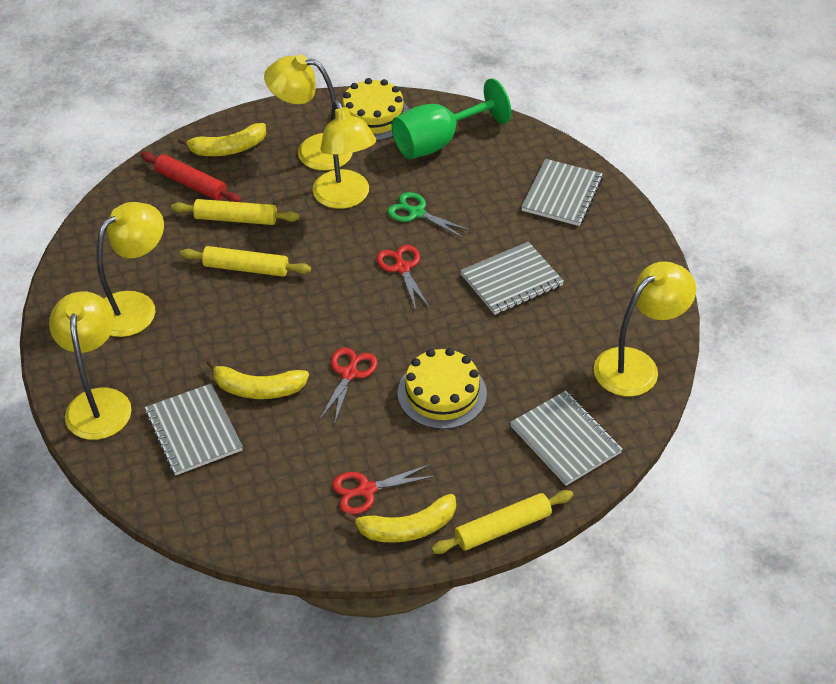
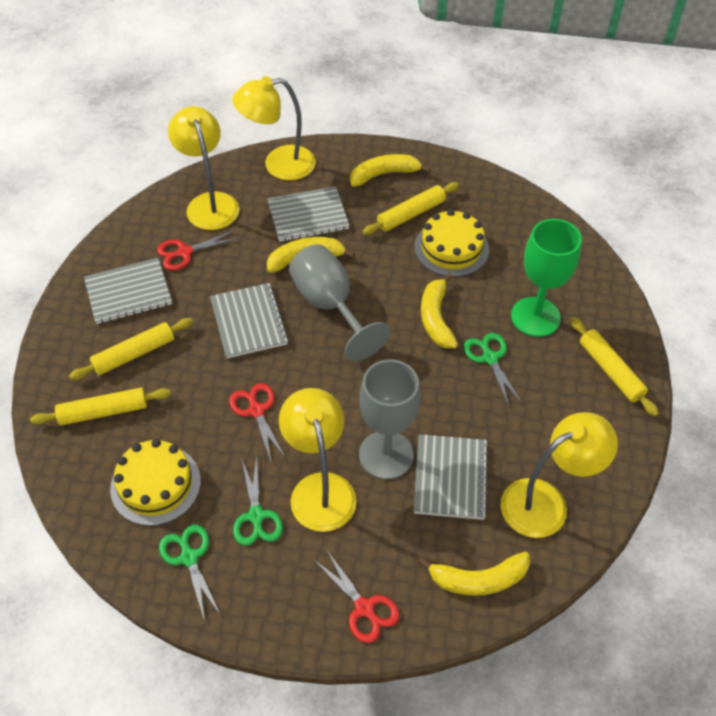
green scissors: [387,192,471,238] = 1 -> [159,525,220,621] [233,456,283,546] [464,333,522,406] = 3
grey goblet: none = 0 -> [289,244,390,361] [359,359,420,479] = 2
red rolling pin: [141,152,242,202] = 1 -> none = 0
yellow banana: [178,123,266,156] [206,359,309,399] [344,494,456,543] = 3 -> [267,237,355,273] [350,154,431,187] [418,551,530,596] [421,273,458,348] = 4
yellow lamp: [49,291,131,440] [97,202,164,337] [264,54,353,171] [313,100,376,209] [594,261,696,396] = 5 -> [168,106,239,230] [232,76,316,180] [279,388,357,532] [501,412,618,538] = 4
yellow rolling pin: [171,199,299,225] [180,246,311,277] [431,490,573,554] = 3 -> [30,387,171,426] [69,318,193,380] [362,182,459,235] [571,317,659,416] = 4

